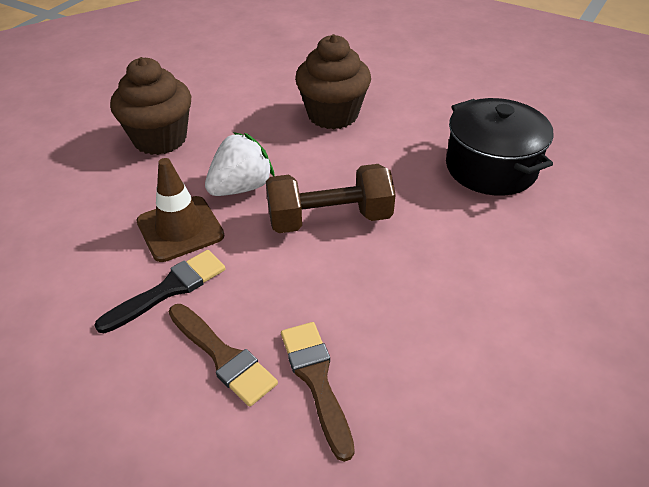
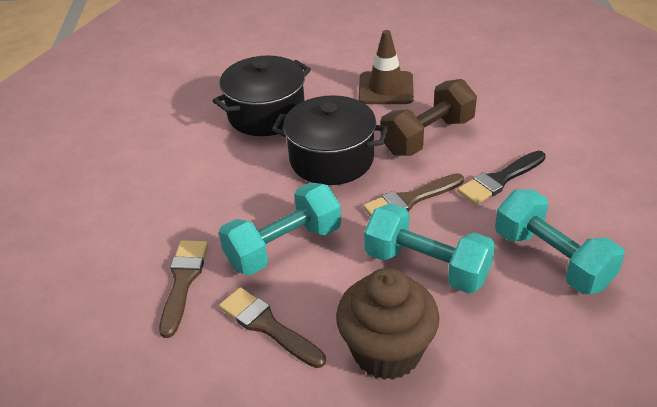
black pot: [446,98,554,196] = 1 -> [213,55,311,136] [272,95,389,185] = 2
brown brush: [169,304,278,407] [281,322,355,462] = 2 -> [159,241,208,338] [219,287,326,368] [363,173,464,217] = 3
brown cupcake: [110,57,191,155] [295,34,371,129] = 2 -> [336,268,440,380] = 1
turquoise dumbbell: none = 0 -> [219,182,341,275] [364,203,495,294] [495,189,625,294] = 3
white strawberry: [205,132,274,196] = 1 -> none = 0

